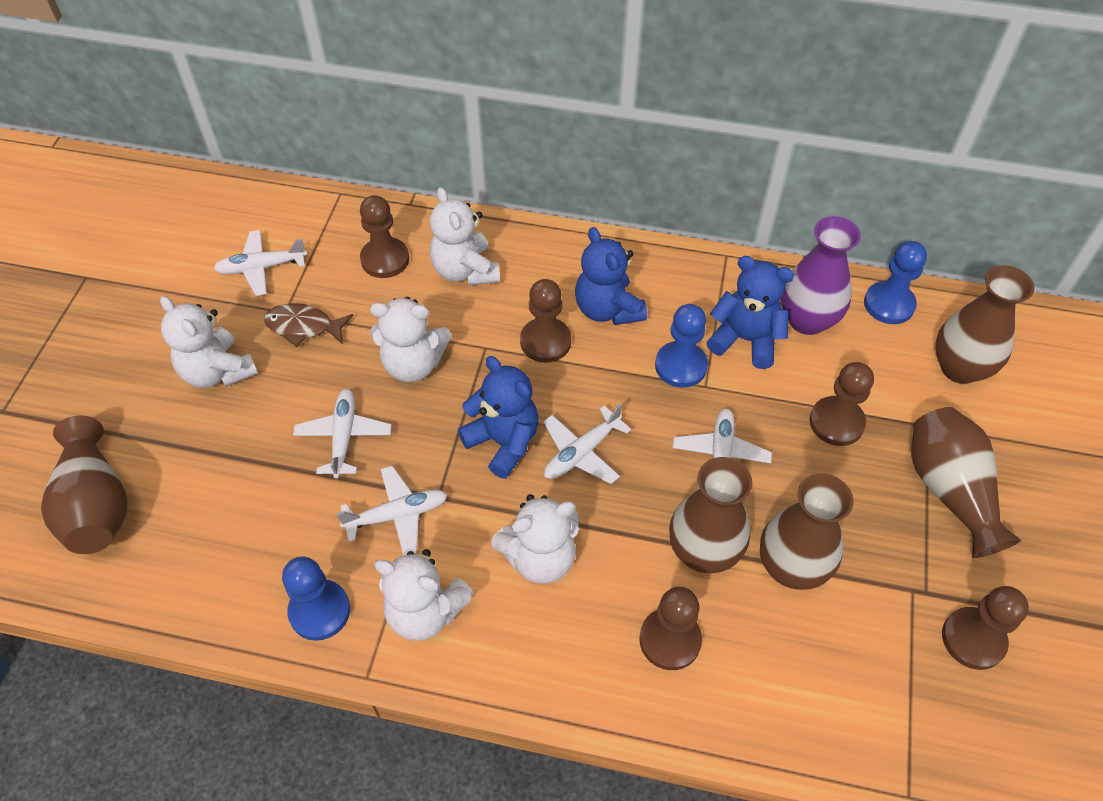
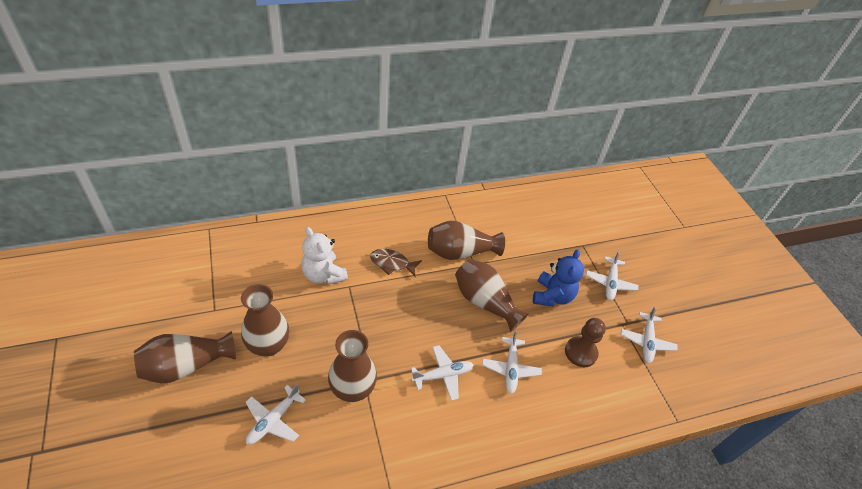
blue pawn: [282,556,350,641] [655,304,708,388] [864,241,927,324] = 3 -> none = 0
blue teddy bear: [458,356,539,479] [575,227,647,325] [707,256,794,369] = 3 -> [533,249,584,306] = 1
brown pawn: [360,195,409,278] [520,279,571,363] [639,587,702,670] [809,362,874,446] [942,586,1029,670] = 5 -> [565,318,606,367] = 1
purple vase: [781,216,861,335] = 1 -> none = 0
white teddy bear: [160,296,258,388] [370,297,451,382] [374,549,474,641] [430,187,500,286] [491,494,579,584] = 5 -> [301,227,348,284] = 1

